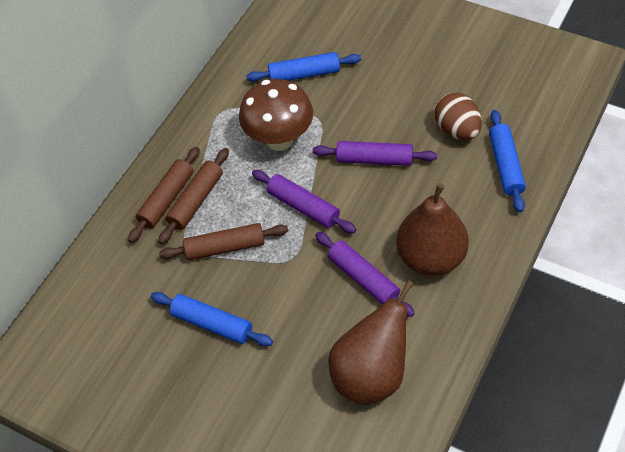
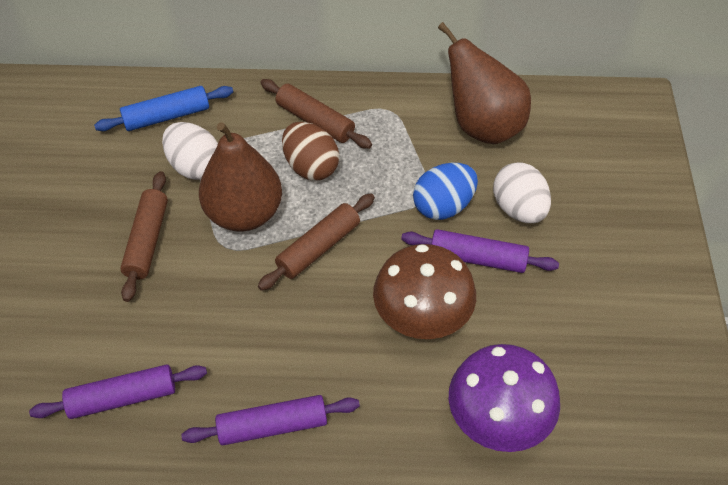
blue egg: none = 0 -> [413,163,478,220] = 1
blue rolling pin: [151,292,273,346] [246,52,361,82] [489,110,526,212] = 3 -> [94,86,233,131] = 1
purple mushroom: none = 0 -> [449,344,560,452] = 1
white egg: none = 0 -> [162,122,218,180] [493,162,551,223] = 2

